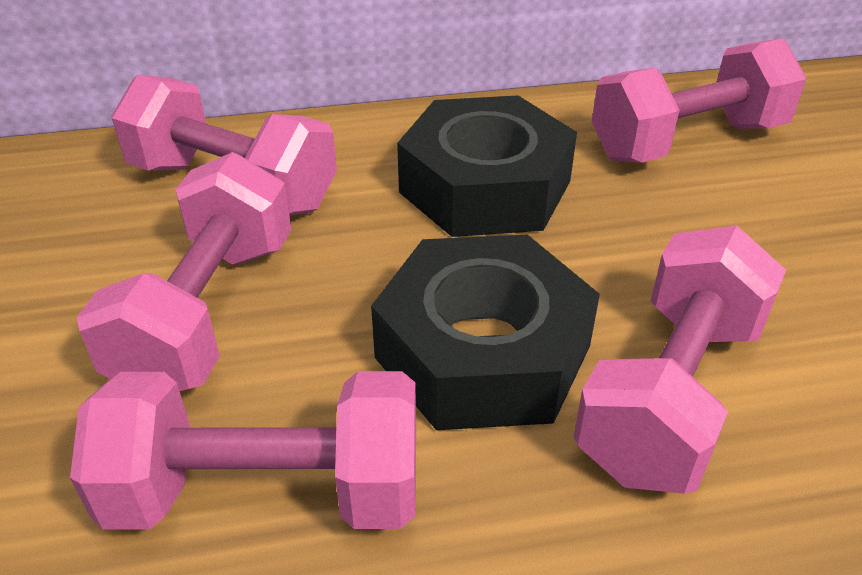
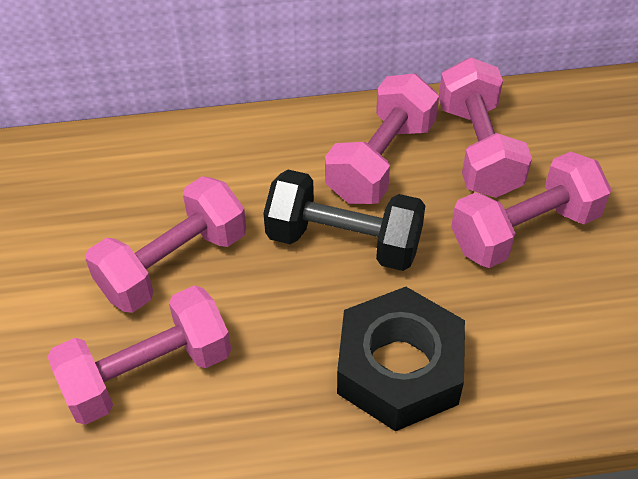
black dumbbell: none = 0 -> [263,170,425,271] = 1
black nut: [371,235,600,430] [397,95,577,237] = 2 -> [337,287,465,431] = 1

